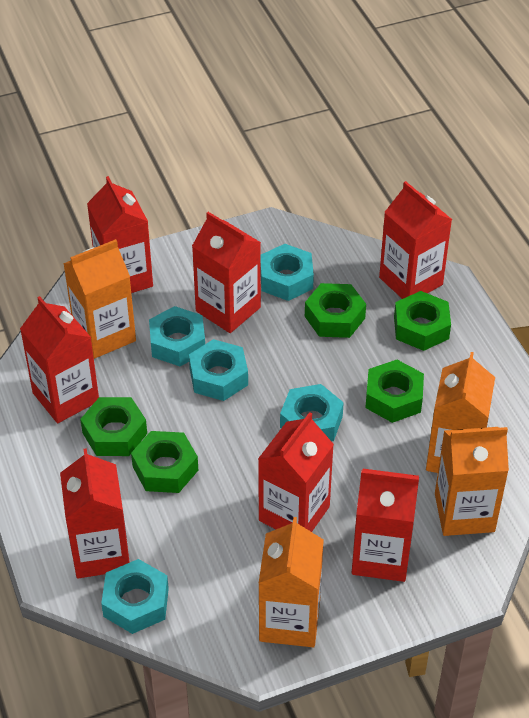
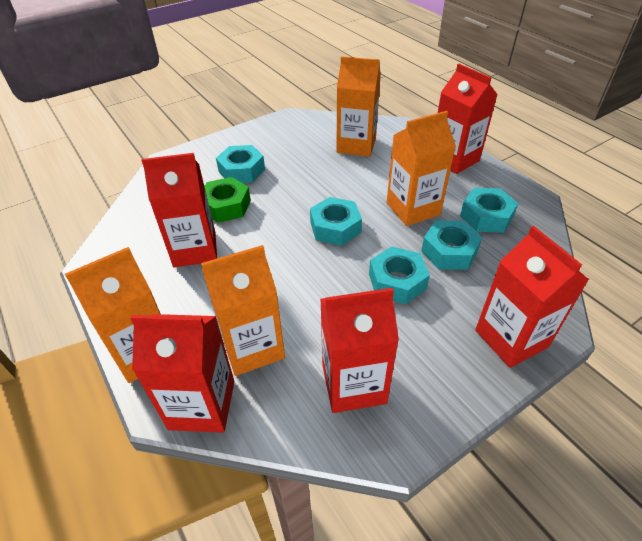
green nut: [80,397,147,456] [131,431,198,493] [305,283,366,338] [365,360,424,423] [394,291,451,351] = 5 -> [204,177,251,223] = 1
red carton: [20,296,99,423] [60,448,130,578] [87,176,153,293] [192,212,261,333] [258,412,334,532] [352,469,419,582] [379,181,452,299] = 7 -> [130,314,235,433] [141,153,217,267] [320,288,399,413] [438,64,498,174] [475,226,589,368] = 5

